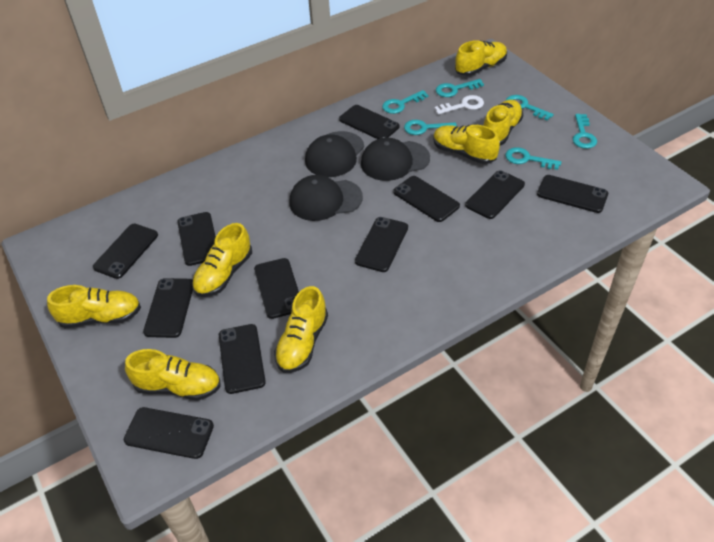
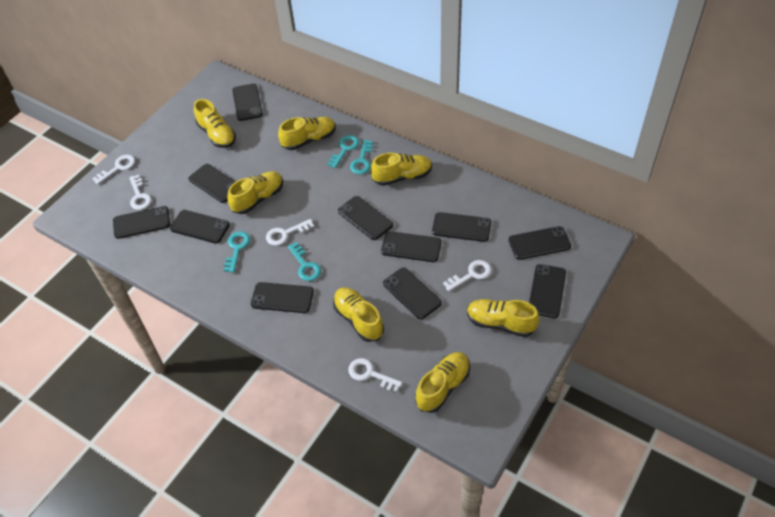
black cap: [289,175,363,221] [305,131,364,177] [361,138,430,181] = 3 -> none = 0
turquoise key: [382,90,429,114] [404,120,457,135] [436,79,484,97] [505,95,554,120] [505,147,561,170] [573,114,597,149] = 6 -> [224,231,250,273] [288,242,321,281] [327,135,359,168] [350,140,373,174] = 4
white key: [435,95,484,115] = 1 -> [92,155,135,185] [129,175,152,210] [266,219,314,246] [348,358,402,392] [443,260,492,291] = 5

